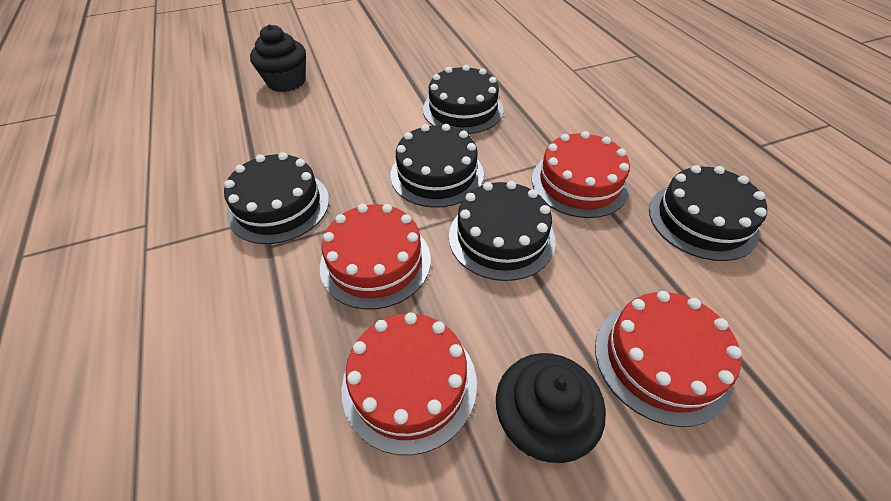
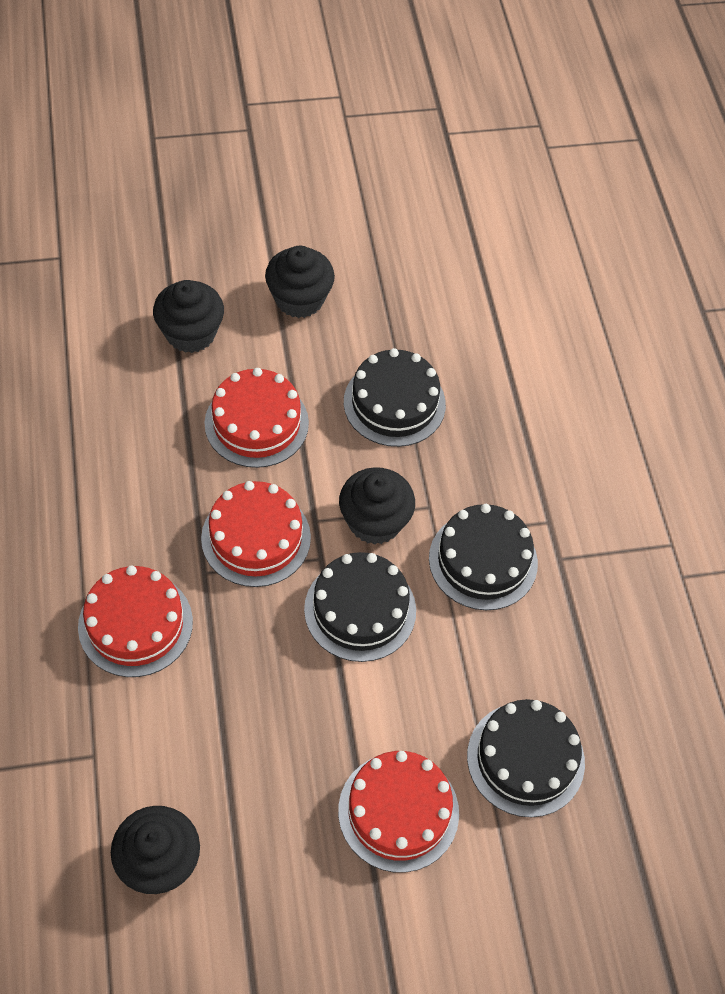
black cake: [224,152,329,244] [390,124,484,208] [423,65,503,134] [449,181,556,281] [649,165,767,261] = 5 -> [304,552,416,662] [344,348,446,447] [429,504,538,610] [467,699,585,817] = 4
black cupcake: [250,24,306,92] [496,353,606,463] = 2 -> [111,806,200,894] [153,280,224,353] [265,246,335,318] [339,467,415,545] = 4

